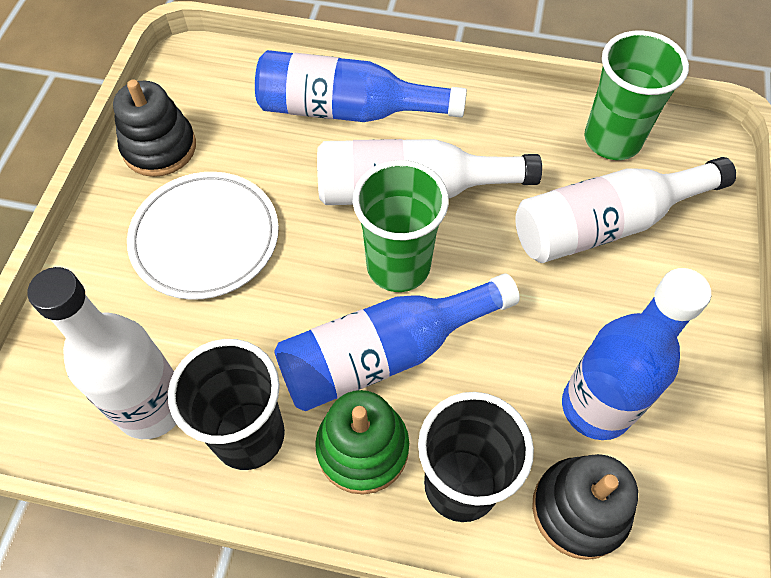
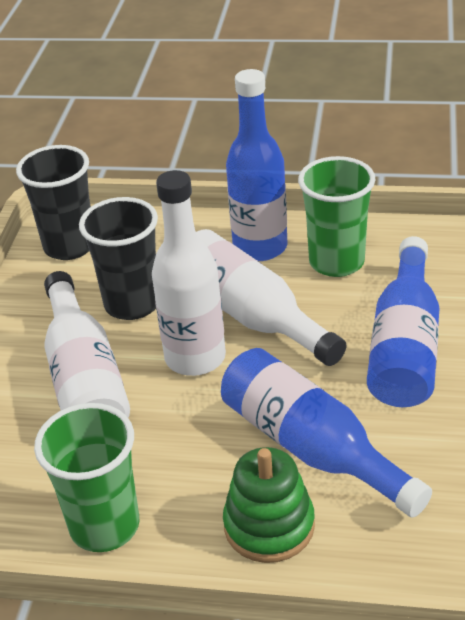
black stacking toy: [113,79,196,177] [532,454,638,560] = 2 -> none = 0
white plate: [127,172,279,300] = 1 -> none = 0

